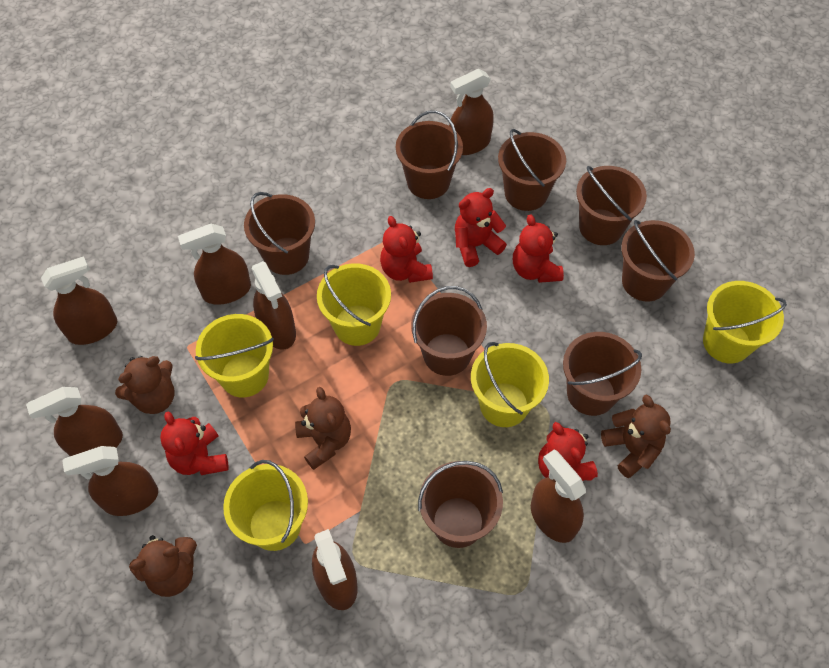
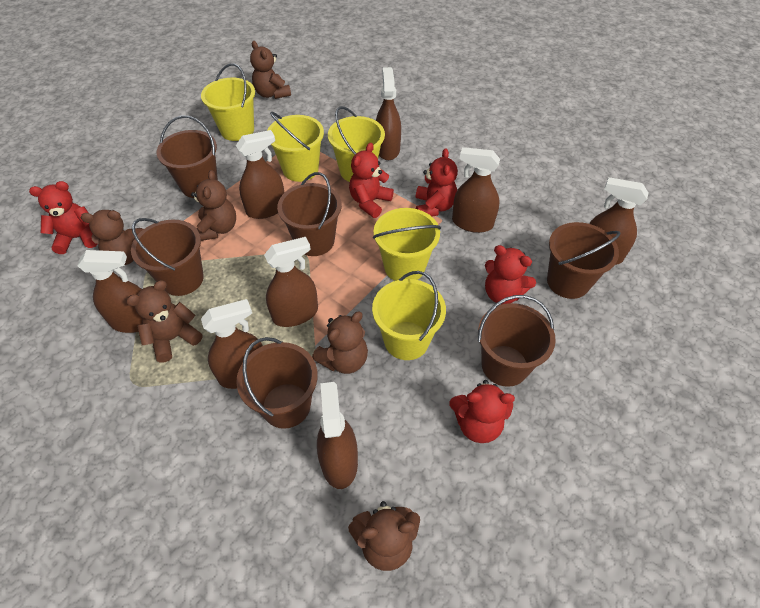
brown bucket: [244,192,315,275] [396,110,463,199] [411,286,487,376] [418,461,503,548] [498,129,566,211] [563,332,642,416] [576,166,647,245] [621,220,695,302] = 8 -> [131,218,204,296] [157,116,218,198] [236,337,318,429] [277,172,342,256] [478,295,556,387] [547,222,620,299] = 6
brown teddy bear: [115,356,175,414] [129,535,197,597] [295,387,351,470] [601,395,671,478] = 4 -> [81,210,144,265] [126,280,202,362] [191,170,236,241] [250,41,291,99] [312,312,368,374] [348,501,420,571] = 6

